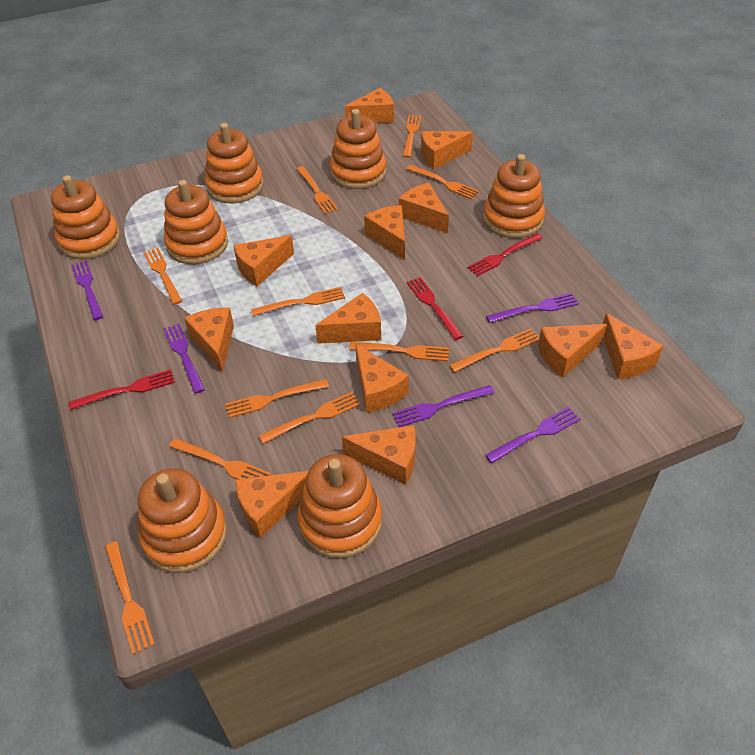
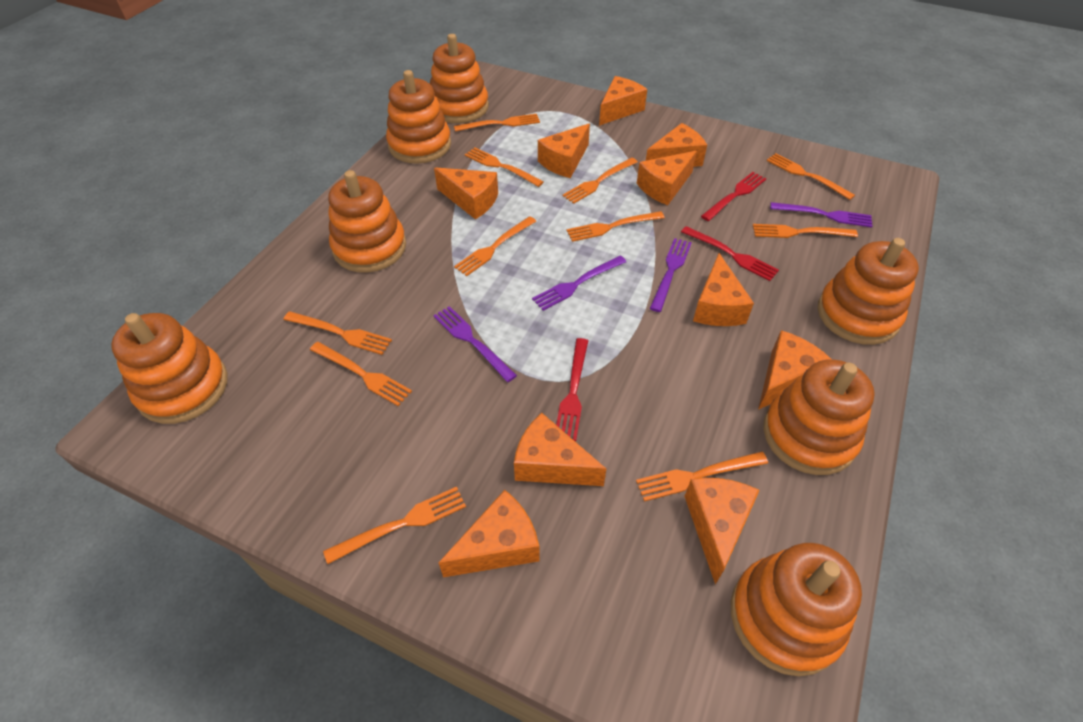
orange cheese: [184,307,234,373] [233,235,294,286] [235,471,308,538] [315,293,381,344] [342,425,416,485] [345,88,394,123] [355,344,409,413] [364,205,405,260] [399,183,449,233] [421,131,473,169] [538,324,607,377] [603,313,664,380] = 12 -> [434,167,498,219] [438,490,539,577] [514,413,606,486] [538,124,590,178] [599,76,647,126] [637,151,697,205] [646,123,707,167] [684,478,760,584] [693,253,754,326] [758,330,831,410] = 10
purple fork: [71,261,103,320] [163,324,205,394] [392,385,494,427] [485,407,581,463] [486,293,579,323] = 5 -> [433,306,517,382] [532,256,626,311] [650,238,692,312] [770,202,873,227] = 4

